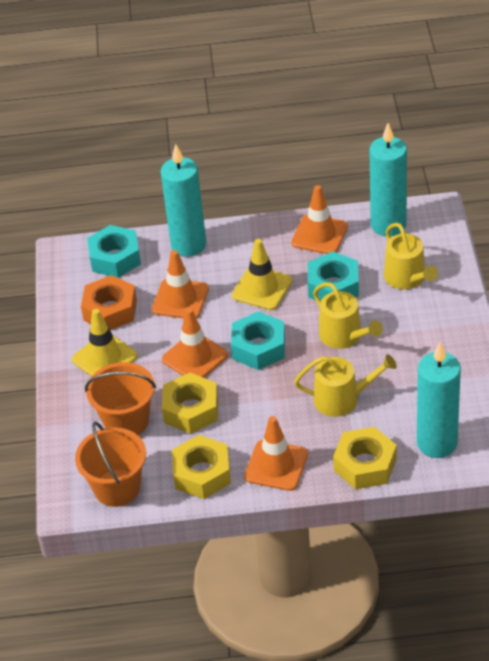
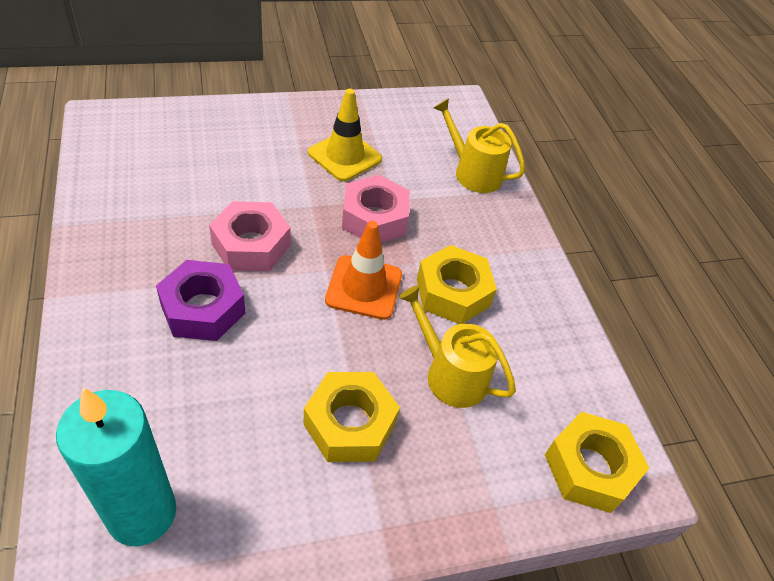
orange bucket: [75,422,146,507] [85,362,156,435] = 2 -> none = 0
orange nut: [81,275,137,330] = 1 -> none = 0
orange traffic cone: [152,250,209,319] [162,308,228,378] [244,416,308,491] [291,185,348,254] = 4 -> [325,221,402,320] = 1
pink nut: none = 0 -> [209,201,290,271] [342,175,410,242] = 2
purple nut: none = 0 -> [156,260,245,341] = 1
turquoise candle: [161,144,206,257] [370,123,407,236] [417,342,461,458] = 3 -> [56,388,176,546] = 1
turquoise nut: [87,225,141,278] [231,311,285,370] [308,251,359,300] = 3 -> none = 0
yellow traffic cone: [72,309,138,377] [232,239,292,310] = 2 -> [308,89,382,181] = 1
yellow watering can: [294,354,397,417] [313,282,383,349] [384,223,438,290] = 3 -> [399,285,516,408] [433,98,525,193] = 2

